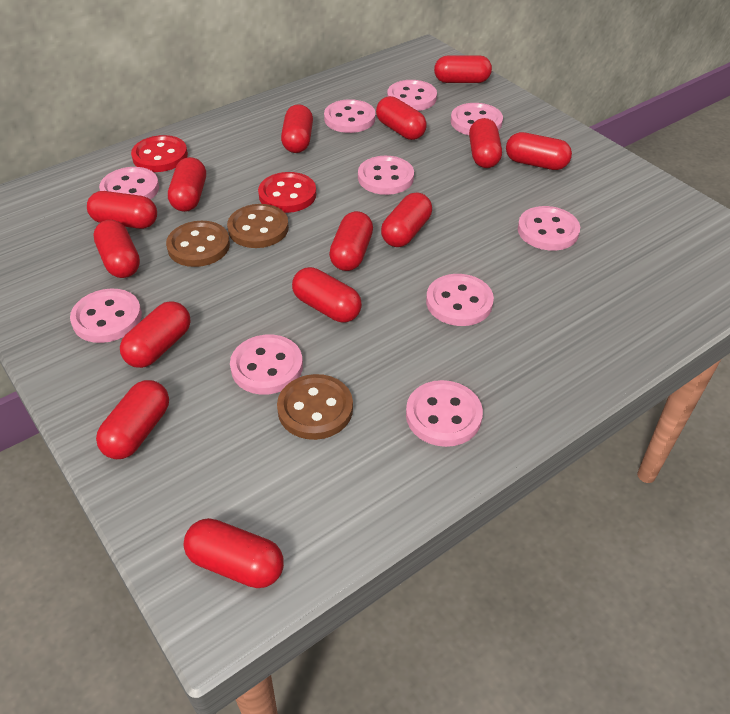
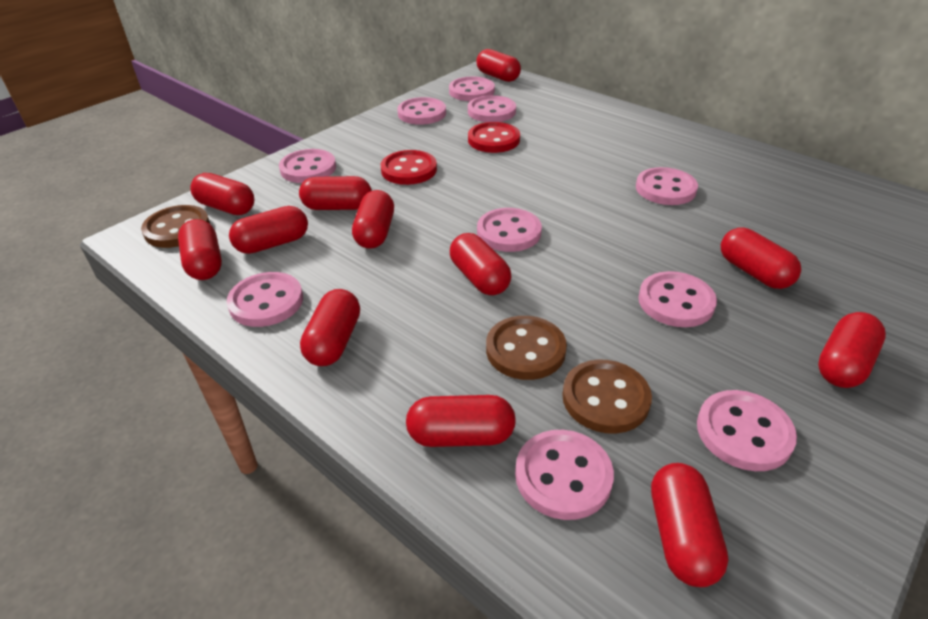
red capsule: [87,191,157,229] [93,220,140,278] [96,380,169,459] [120,301,190,368] [168,157,206,212] [184,518,284,588] [281,104,313,153] [292,267,362,322] [329,211,373,271] [376,96,427,140] [381,192,432,247] [434,55,492,83] [469,118,502,168] [506,132,572,170] = 14 -> [178,219,222,280] [190,173,254,215] [229,206,308,254] [299,176,372,210] [300,289,360,366] [352,190,394,249] [406,395,516,447] [450,233,511,295] [476,49,521,82] [651,463,728,587] [721,228,801,289] [818,312,886,388] = 12

